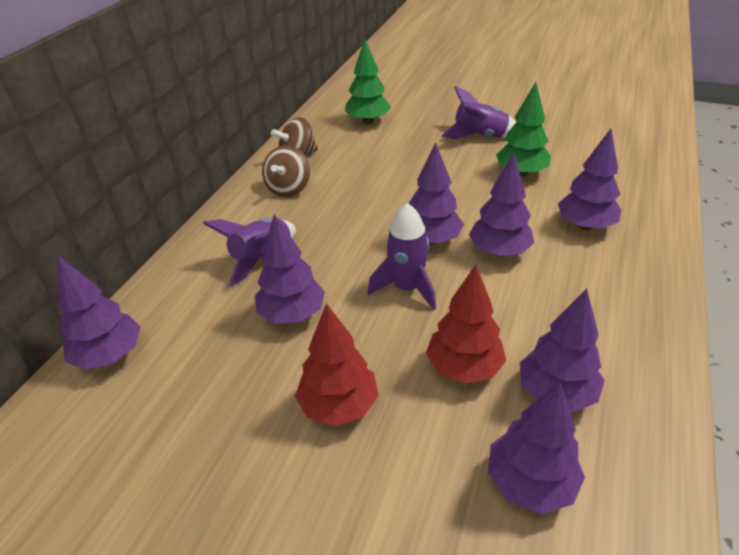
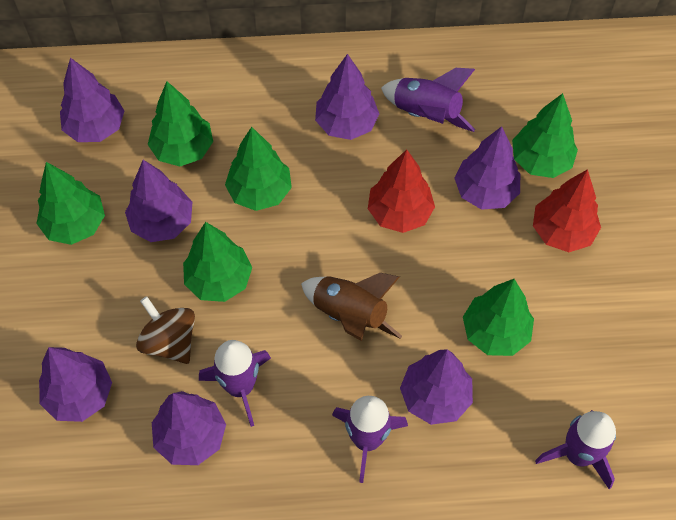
brown rocket: none = 0 -> [301,273,402,341] = 1
brown spinning top: [262,145,310,197] [271,117,318,156] = 2 -> [136,296,195,364] = 1
green tree: [345,39,391,124] [496,82,551,177] = 2 -> [36,162,105,245] [148,81,213,166] [183,222,252,302] [225,127,292,211] [463,279,534,356] [512,93,578,178] = 6
purple rocket: [203,218,296,287] [368,203,436,310] [441,86,516,139] = 3 -> [199,340,271,427] [332,396,408,483] [381,68,475,132] [535,410,616,489] = 4

